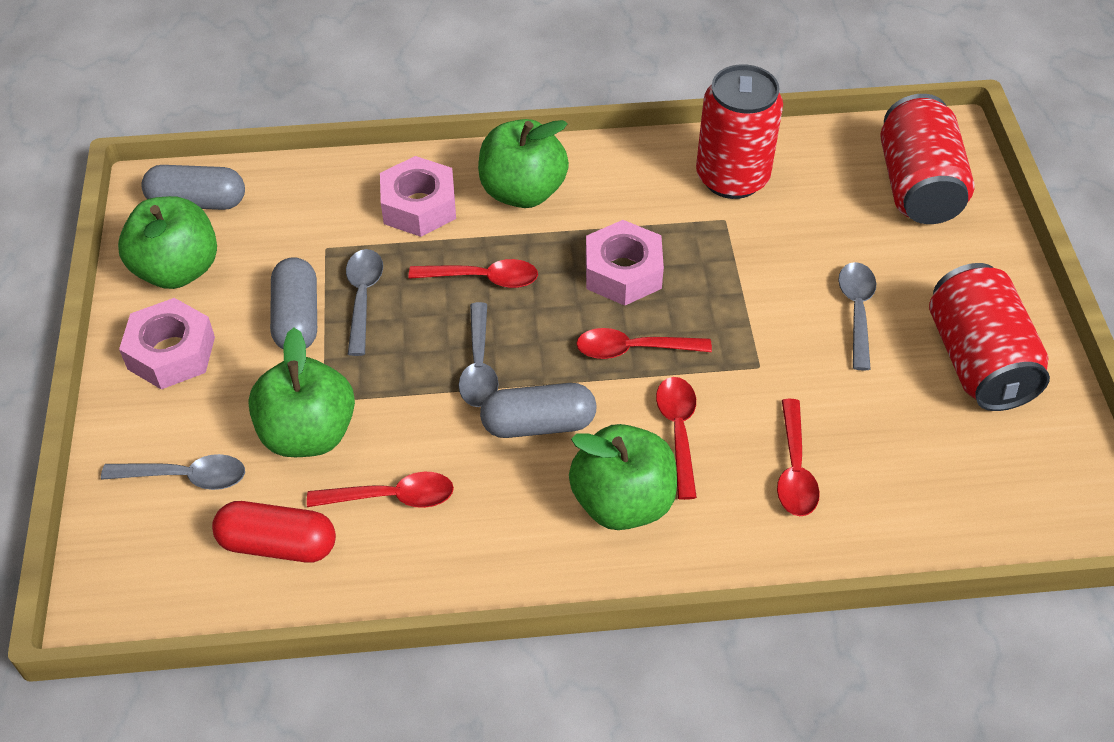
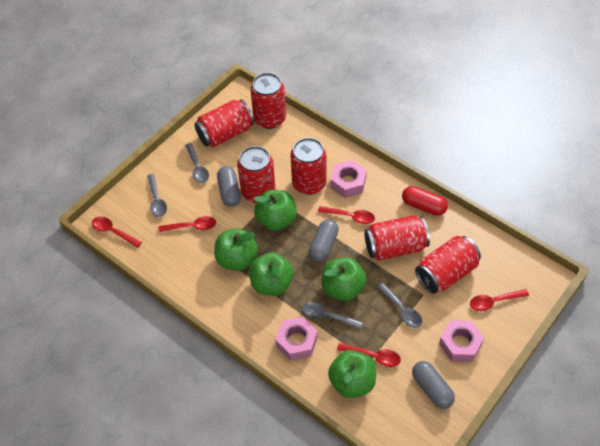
green apple: [118,196,217,289] [248,328,355,457] [478,119,569,208] [569,424,677,530] = 4 -> [214,228,258,271] [249,252,293,296] [254,190,297,231] [322,257,367,301] [328,350,376,398] = 5
red can: [696,64,783,199] [880,94,974,224] [929,263,1050,411] = 3 -> [194,99,254,147] [237,146,275,203] [250,73,286,129] [290,138,326,195] [364,215,430,261] [415,236,481,294] = 6

